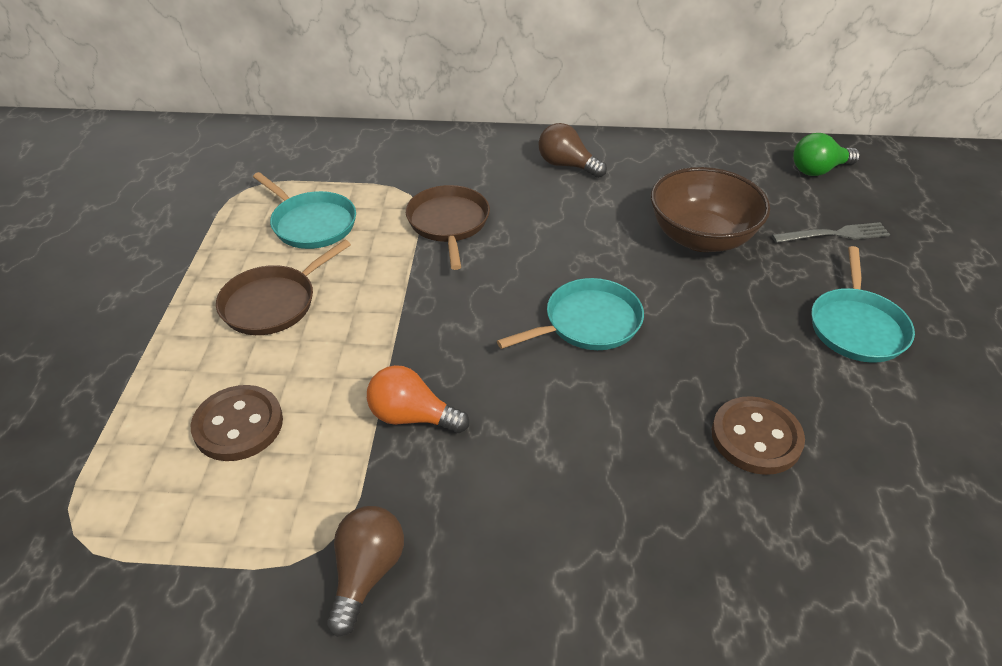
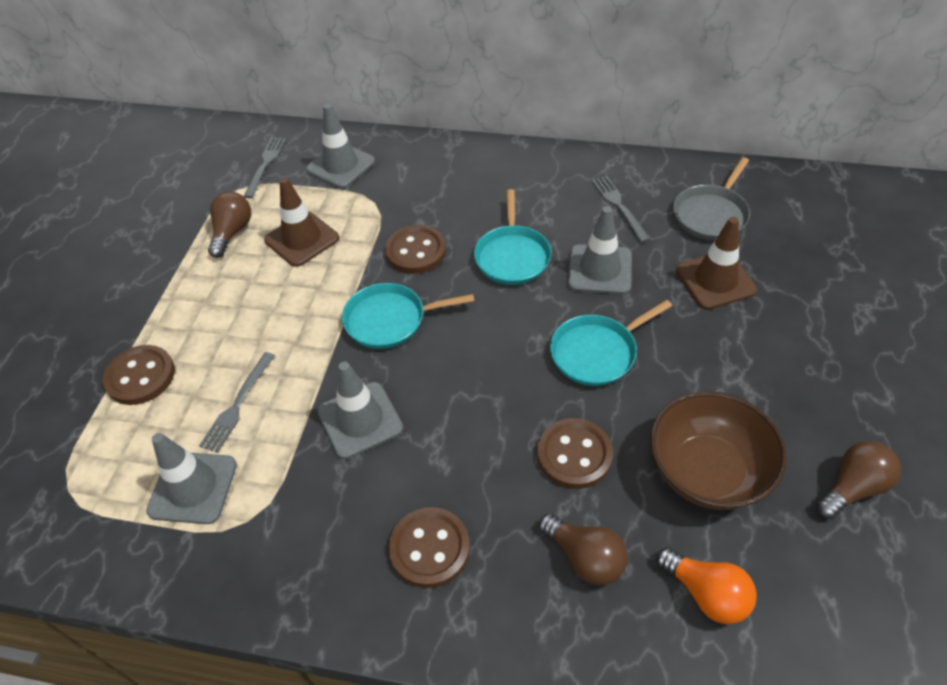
brown button: [191,385,283,461] [712,396,805,475] = 2 -> [103,345,175,405] [385,225,446,274] [389,507,470,588] [537,418,613,489] = 4
brown light bulb: [327,506,404,637] [539,123,607,178] = 2 -> [208,192,251,258] [539,513,628,585] [816,441,901,519] = 3
brown pan: [216,240,351,335] [406,185,490,270] = 2 -> none = 0
brown traffic cone: none = 0 -> [264,177,339,267] [676,217,757,310] = 2
green light bulb: [793,133,860,176] = 1 -> none = 0
grey fork: [772,222,890,243] = 1 -> [199,352,275,453] [244,137,286,198] [592,176,650,243] = 3
grey pan: none = 0 -> [673,157,750,240] = 1
grey traffic cone: none = 0 -> [146,433,237,524] [306,104,375,188] [318,362,403,459] [568,206,632,294] = 4

